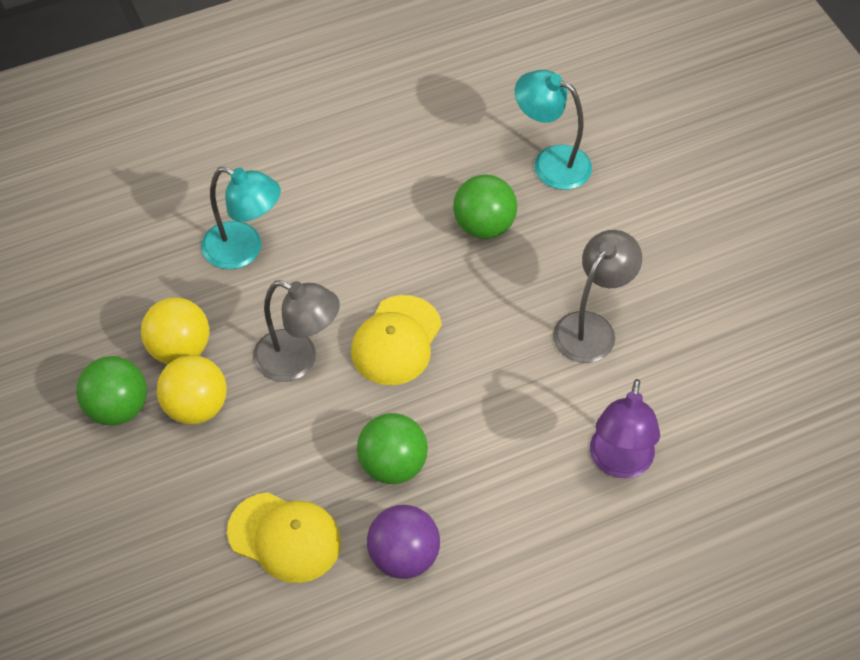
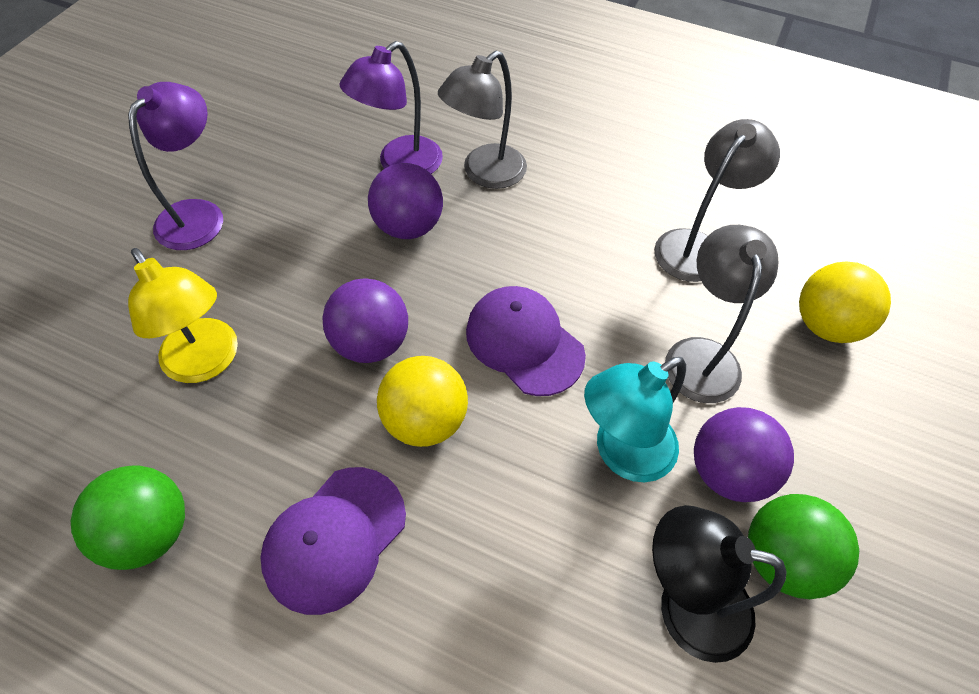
black lamp: none = 0 -> [652,505,787,663] = 1
green ball: [76,356,147,426] [357,413,428,484] [453,175,517,239] = 3 -> [71,465,185,570] [748,494,859,599] = 2
grey lamp: [253,280,340,382] [553,230,642,363] = 2 -> [438,51,527,189] [654,119,780,282] [665,225,778,403] = 3
purple ball: [367,505,440,579] = 1 -> [322,278,408,363] [368,163,443,239] [694,407,794,502] = 3
purple cap: none = 0 -> [260,467,406,615] [466,286,586,396] = 2
purple lamp: [590,379,660,478] = 1 -> [128,82,223,250] [339,41,443,174] = 2
turquoise lamp: [201,166,281,269] [515,70,592,190] = 2 -> [584,357,686,482] = 1
yellow cap: [227,492,341,583] [351,295,442,385] = 2 -> none = 0
yellow lamp: none = 0 -> [128,248,238,383] = 1

